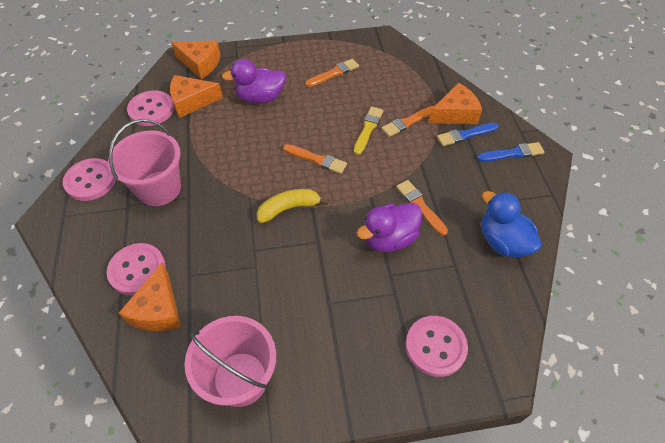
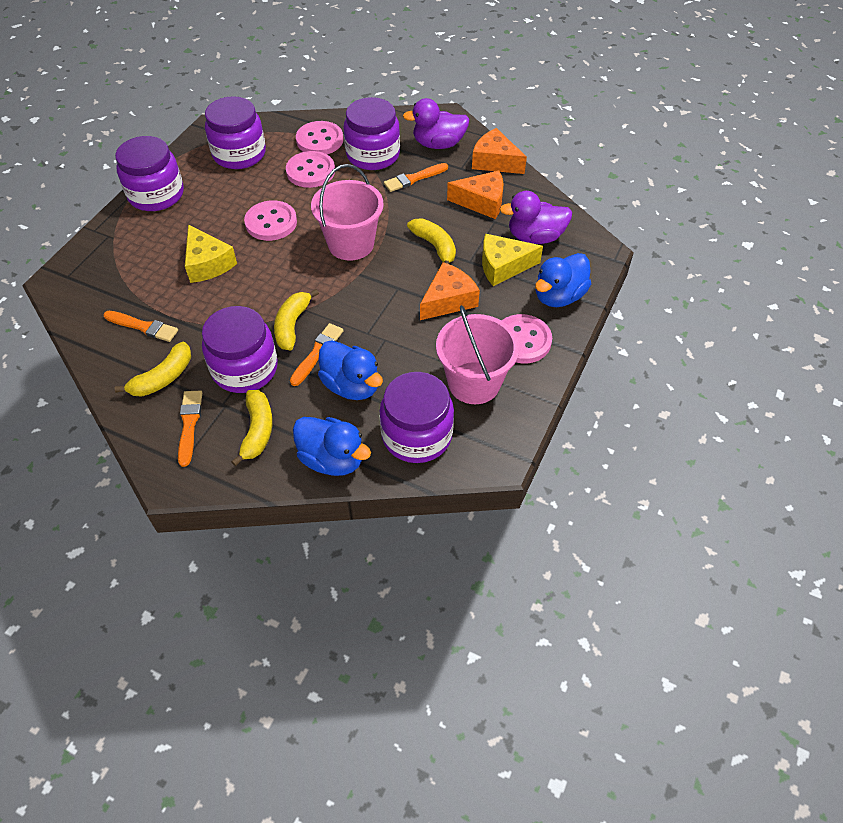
blue brush: [437,123,499,146] [477,142,544,162] = 2 -> none = 0
blue duck: [482,191,542,257] = 1 -> [293,417,371,476] [318,340,383,400] [535,253,591,307] = 3
orange cheese: [119,263,181,331] [170,75,223,118] [171,40,221,79] [428,83,482,124] = 4 -> [420,262,480,320] [447,171,503,219] [472,128,527,174] = 3
purple jar: none = 0 -> [115,136,184,211] [202,306,278,393] [205,96,266,169] [344,97,400,170] [380,372,454,463] = 5
yellow banana: [257,189,329,223] = 1 -> [115,342,191,396] [231,390,273,466] [274,289,319,350] [407,218,456,264] = 4
yellow brush: [354,107,383,155] = 1 -> none = 0
yellow cheese: none = 0 -> [185,225,237,283] [482,234,543,286] = 2

